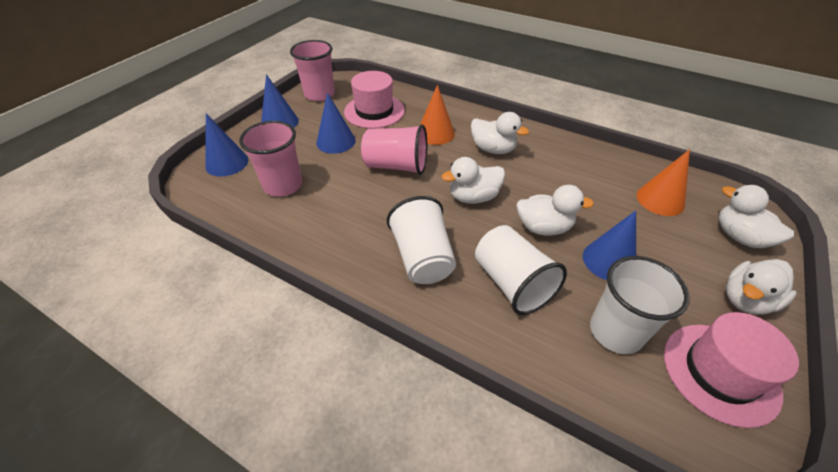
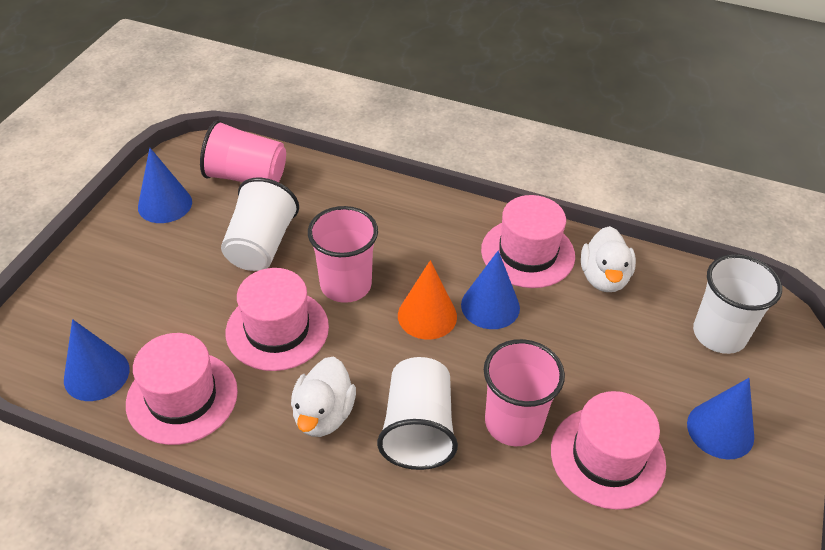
orange cone: [420,85,455,145] [637,149,690,216] = 2 -> [398,260,457,340] = 1
pink hat: [344,71,405,128] [664,312,799,428] = 2 -> [126,333,238,445] [226,268,329,371] [481,195,575,288] [551,391,666,510] = 4
white duck: [442,157,505,204] [471,112,529,154] [516,185,594,236] [719,185,794,248] [726,259,797,315] = 5 -> [291,357,356,437] [581,226,636,292] = 2

